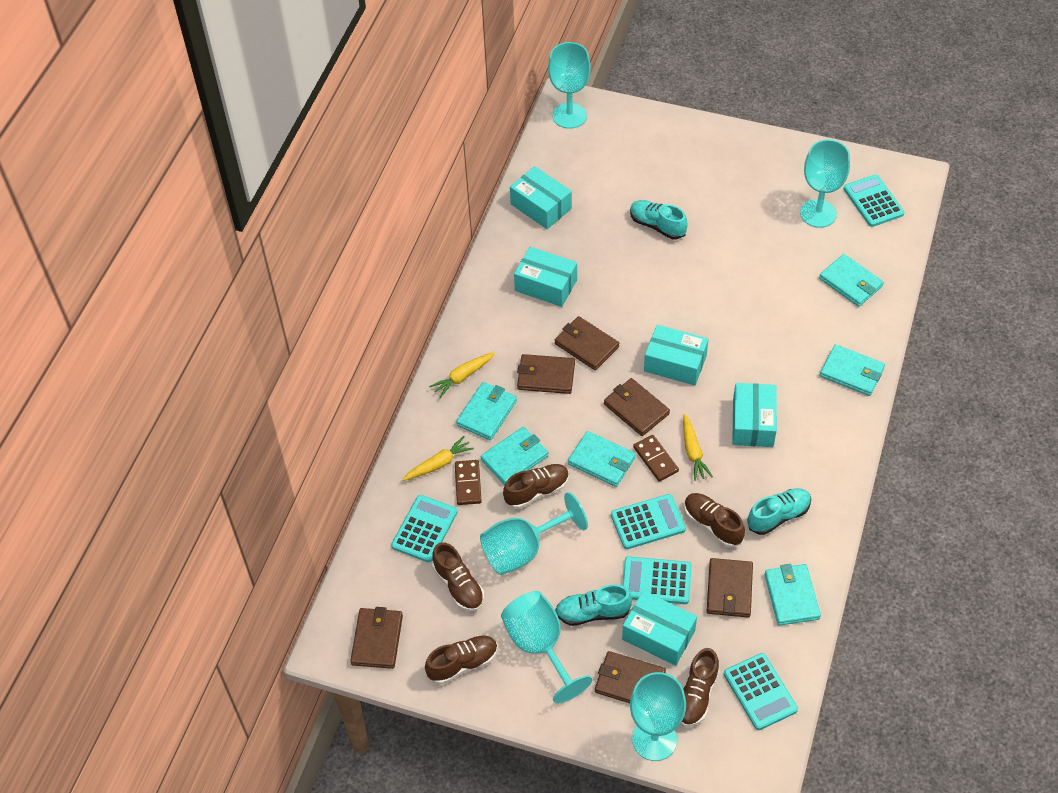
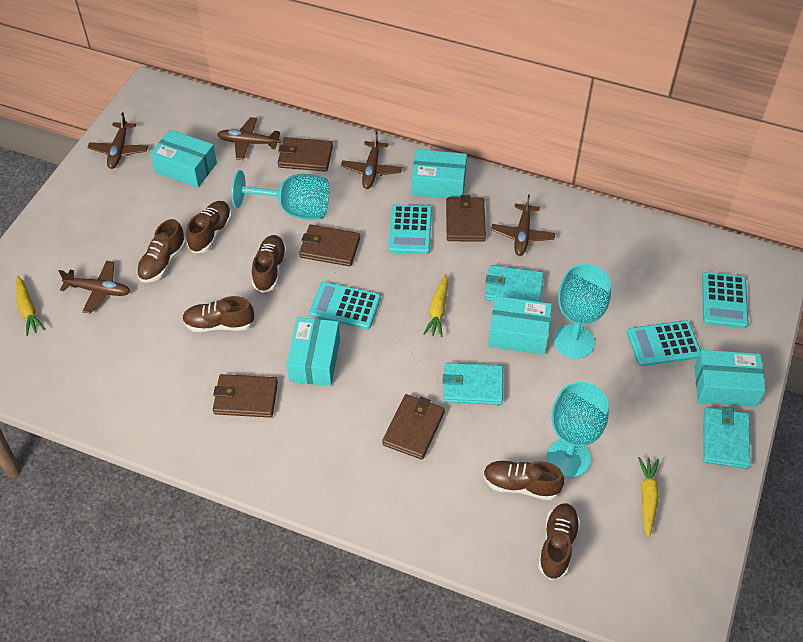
brown domino: [455,460,482,505] [633,435,679,482] = 2 -> none = 0
brown plane: none = 0 -> [59,261,130,314] [87,112,148,169] [217,117,281,160] [341,132,402,189] [491,194,555,256] = 5
brown shoe: [425,635,498,684] [432,542,484,612] [503,464,569,509] [681,648,720,727] [684,493,745,548] = 5 -> [137,219,186,283] [182,296,255,332] [186,201,232,253] [252,235,287,293] [483,461,564,500] [538,503,581,580] = 6
brown wallet: [350,607,403,669] [517,354,575,394] [555,316,619,370] [595,651,666,703] [604,378,670,436] [707,558,753,617] = 6 -> [213,374,278,418] [278,137,333,172] [299,225,360,266] [382,394,445,460] [446,195,486,242] = 5
turquoise calculator: [391,495,458,562] [611,494,686,549] [622,556,692,604] [724,653,798,730] [844,174,904,227] = 5 -> [309,282,381,329] [388,204,432,254] [627,320,701,366] [702,272,748,328] = 4
turquoise goblet: [480,492,588,575] [501,591,592,703] [548,42,591,129] [630,672,686,761] [800,139,850,228] = 5 -> [232,170,329,220] [547,382,609,478] [554,264,611,359] = 3
turquoise shoe: [555,584,632,626] [630,200,688,239] [747,488,811,535] = 3 -> none = 0
turquoise wallet: [456,382,517,440] [481,427,549,485] [568,431,636,487] [764,564,821,625] [819,254,884,307] [820,344,885,396] = 6 -> [442,363,503,405] [485,265,544,302] [703,407,751,469] = 3

